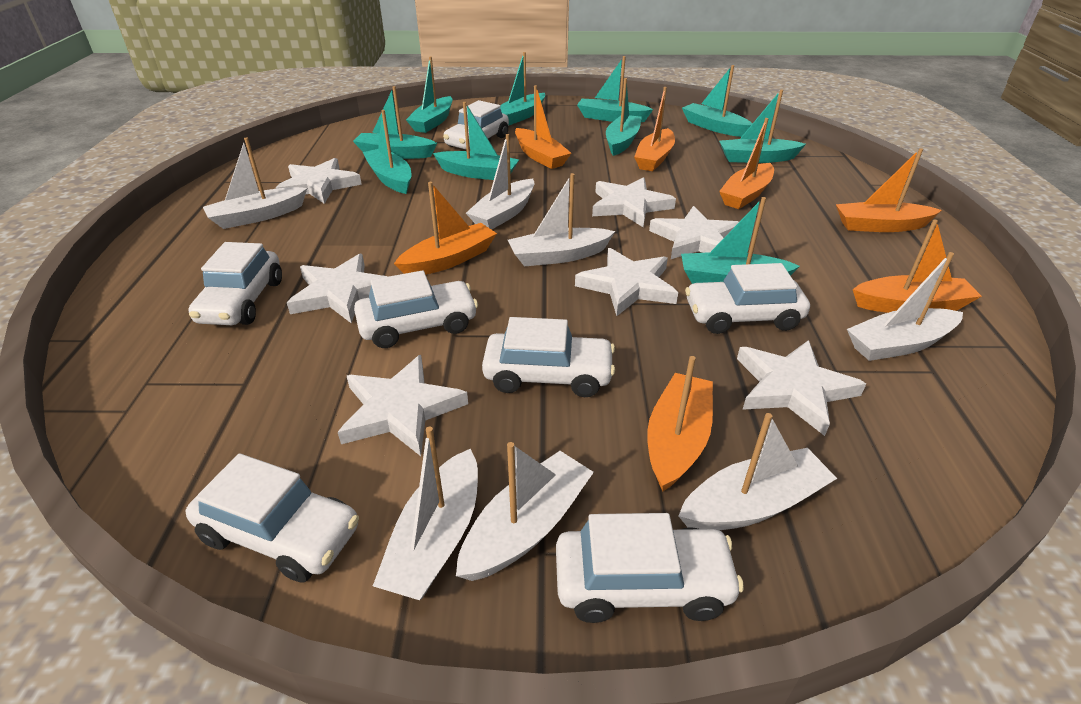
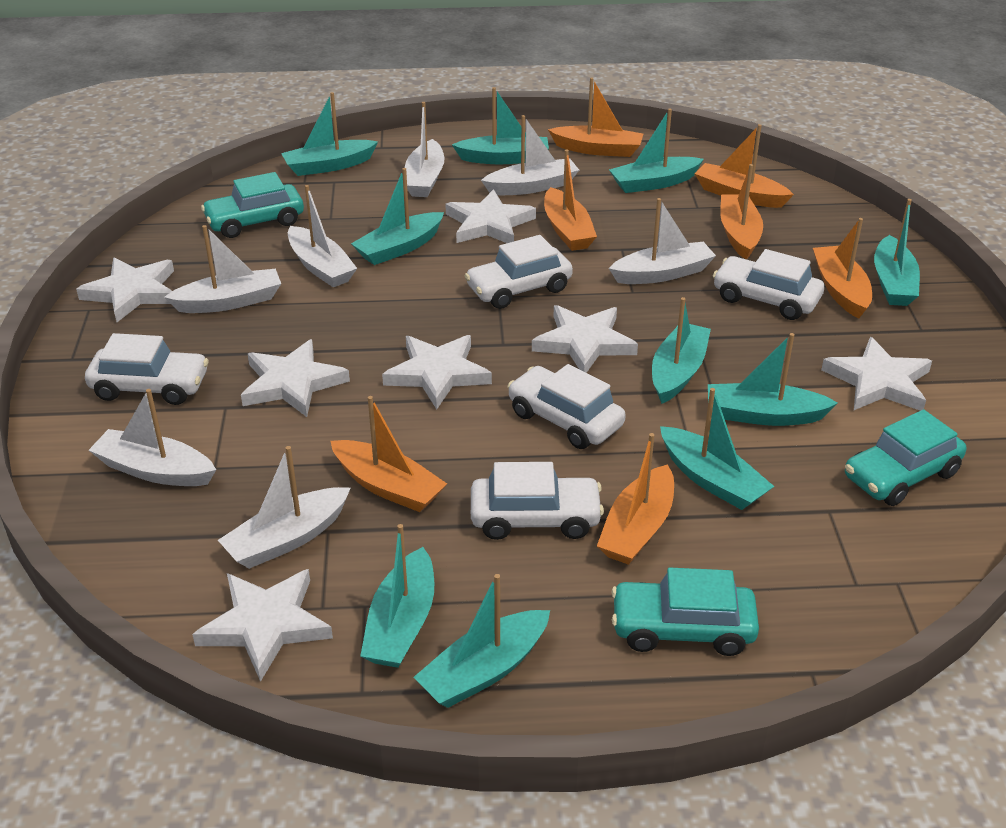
turquoise car: none = 0 -> [201,172,304,238] [611,568,759,656] [845,409,966,506] = 3
white car: [186,453,359,583] [188,242,282,325] [354,270,478,348] [443,100,509,149] [482,317,615,397] [556,513,744,623] [685,263,810,334] = 7 -> [85,333,209,405] [465,235,573,309] [471,462,604,540] [508,364,626,449] [713,249,824,320] = 5

